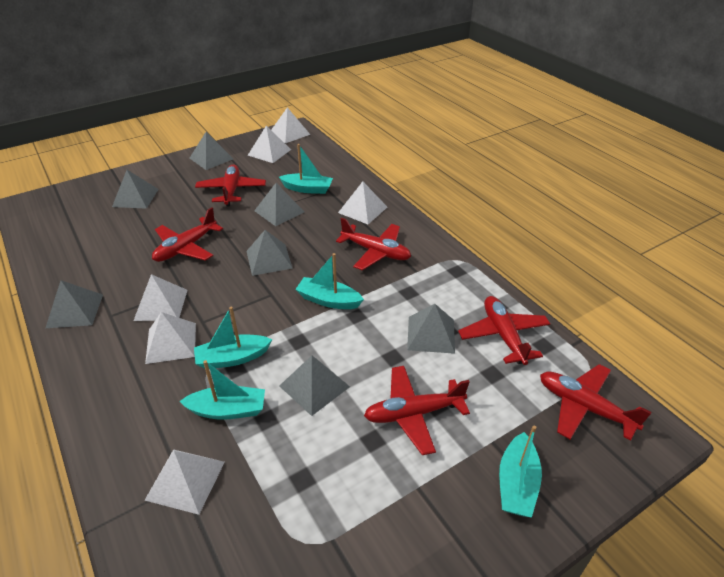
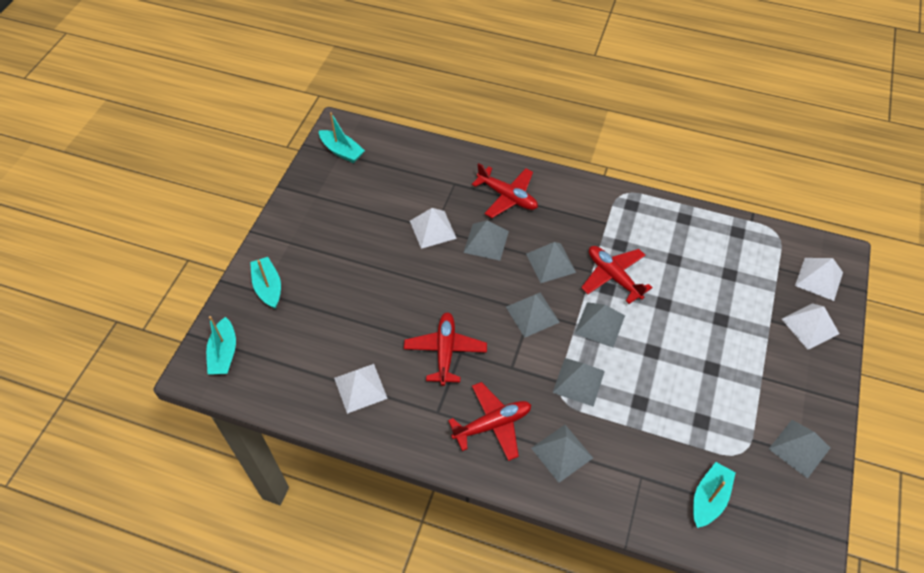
red plane: [152,207,223,262] [195,164,266,207] [336,218,411,270] [364,366,470,455] [458,296,550,365] [540,364,652,441] = 6 -> [404,312,487,386] [448,382,531,461] [472,163,538,218] [581,246,653,304] = 4
turquoise boat: [179,360,265,420] [194,306,272,369] [279,144,333,194] [295,253,364,309] [499,425,542,518] = 5 -> [206,316,236,374] [250,257,281,309] [319,112,365,163] [693,462,736,528] = 4
white pyramid: [133,274,188,321] [145,312,196,364] [145,449,225,515] [247,126,291,163] [271,107,310,143] [338,182,387,224] = 6 -> [334,364,388,414] [410,208,457,249] [782,303,839,350] [795,258,843,301] = 4

